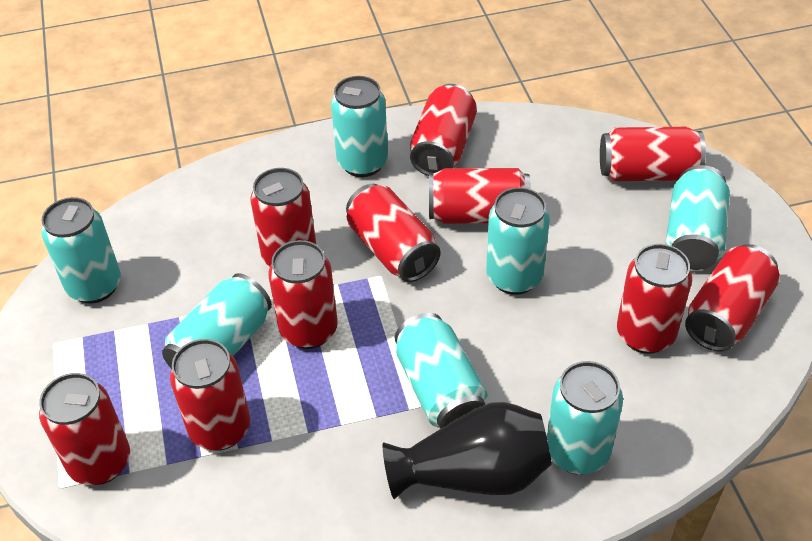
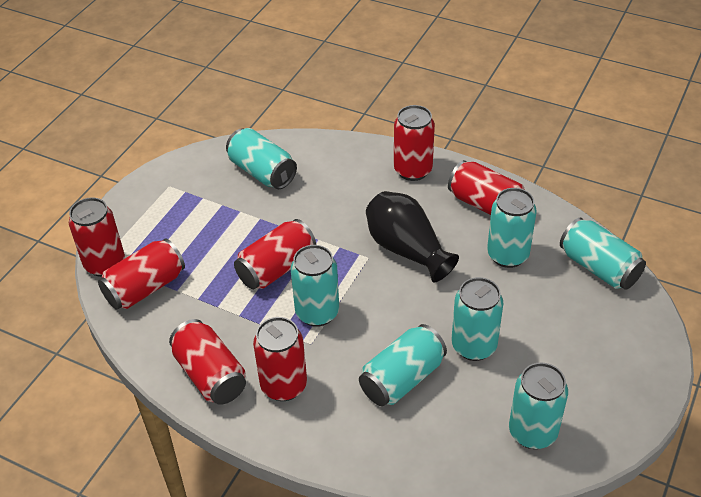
red can: [39,373,130,485] [170,339,250,451] [250,168,316,266] [268,240,338,349] [346,184,440,282] [410,84,477,176] [429,168,531,224] [600,127,706,181] [617,244,692,354] [685,244,780,352] = 10 -> [69,197,125,277] [98,238,185,310] [169,319,246,405] [234,219,316,289] [253,317,307,401] [394,105,435,181] [448,160,525,215] = 7

